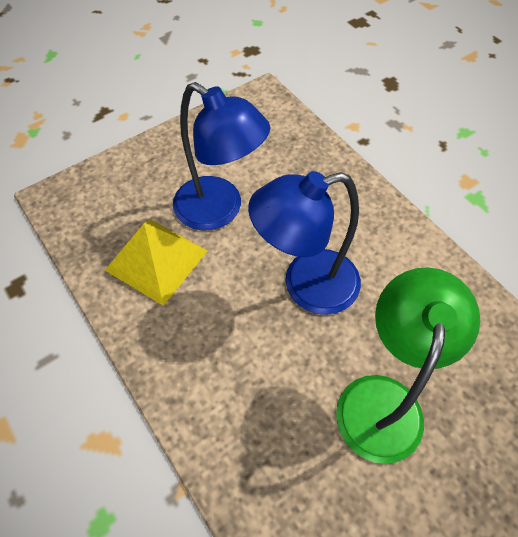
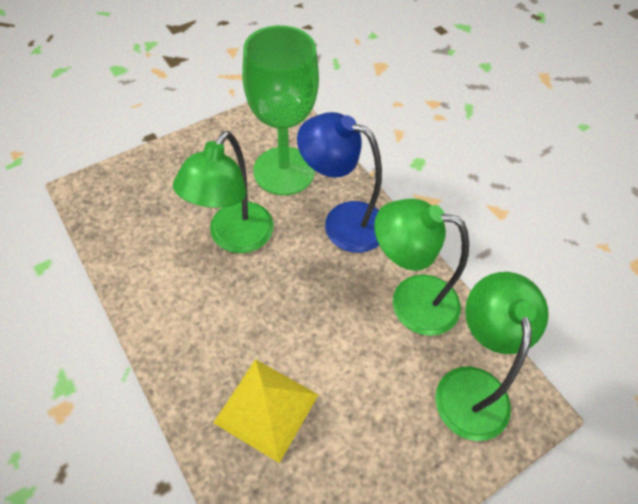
blue lamp: [173,82,270,230] [248,171,361,315] = 2 -> [297,112,382,253] = 1
green goblet: none = 0 -> [242,25,319,195] = 1
green lamp: [336,267,480,464] = 1 -> [173,131,274,253] [374,199,469,336] [435,272,549,441] = 3

